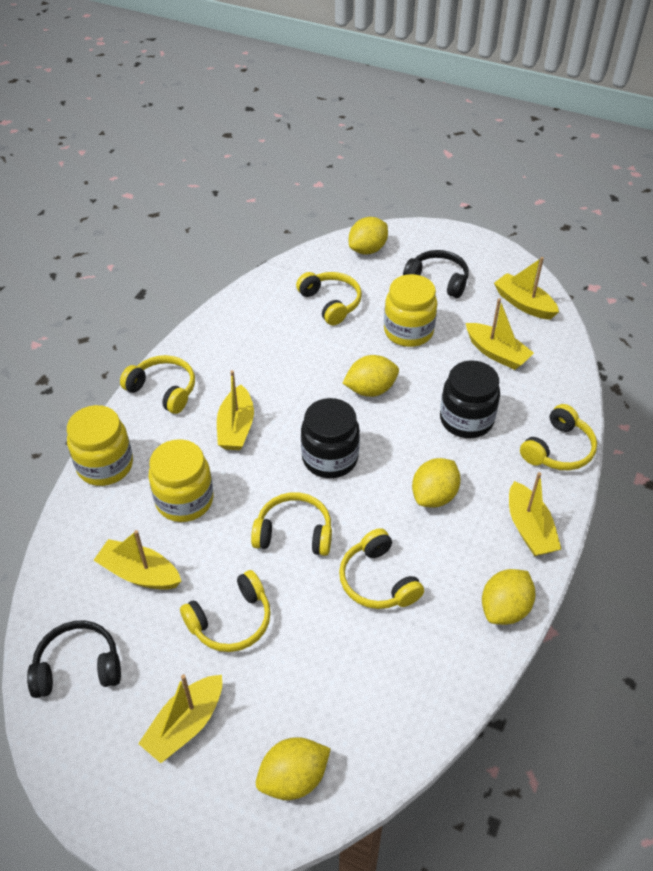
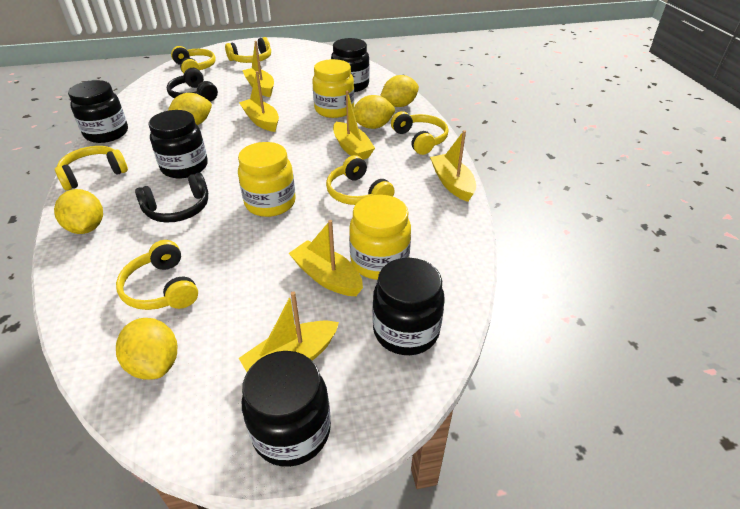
black jar: [301,398,360,478] [440,360,500,438] = 2 -> [68,80,128,143] [148,110,208,178] [242,351,331,467] [331,38,369,92] [373,258,445,355] = 5

